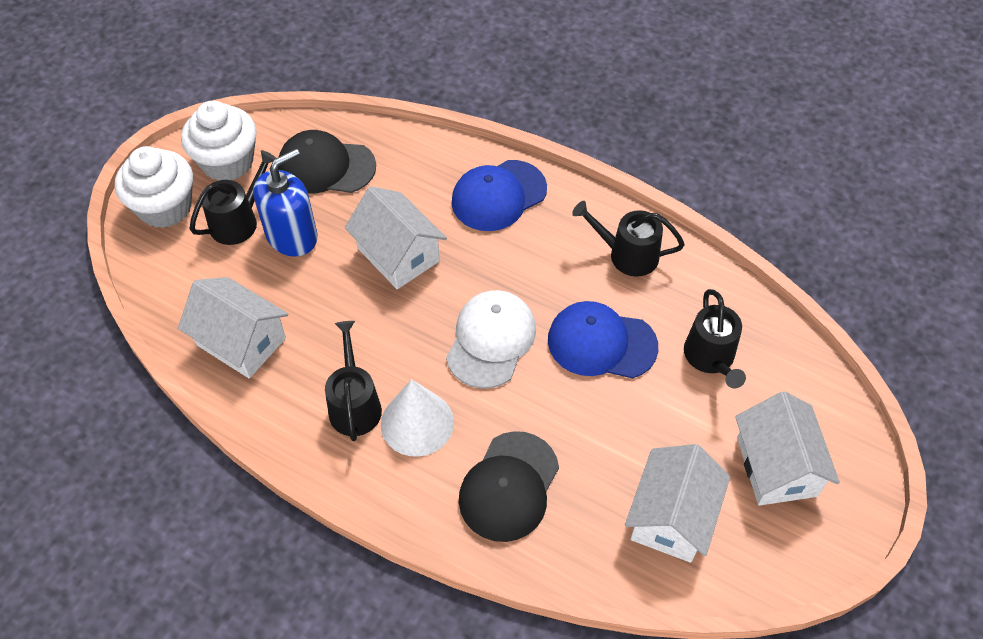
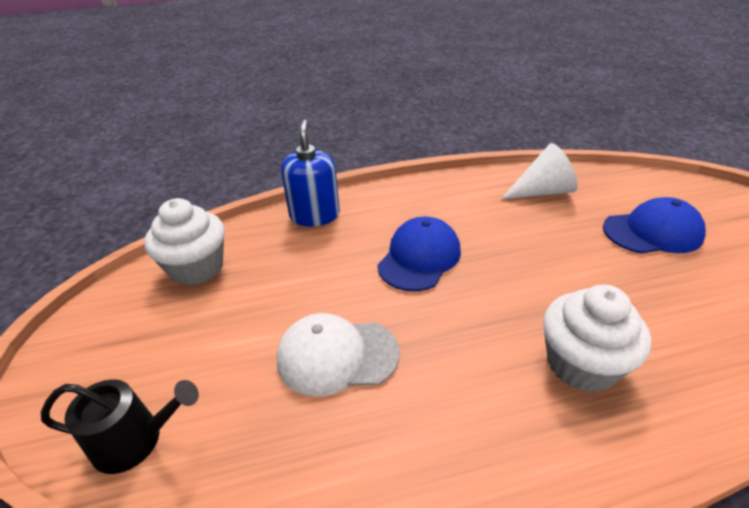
black cap: [278,130,376,194] [459,431,559,542] = 2 -> none = 0
black watering can: [190,150,276,245] [325,321,382,441] [572,201,685,277] [684,289,746,388] = 4 -> [41,379,199,474] = 1
white house: [178,277,288,378] [345,186,447,289] [625,444,730,563] [735,391,840,506] = 4 -> none = 0

